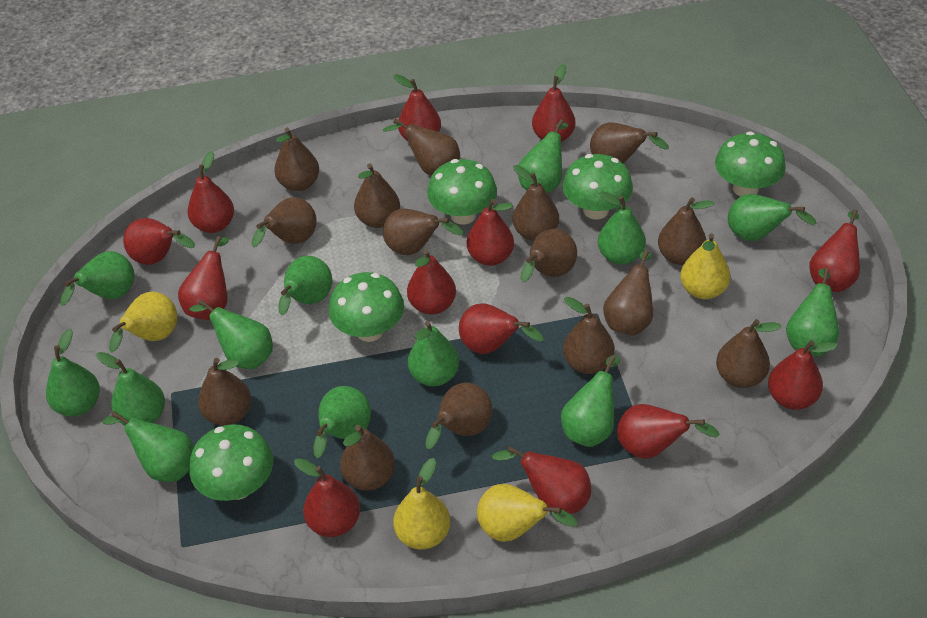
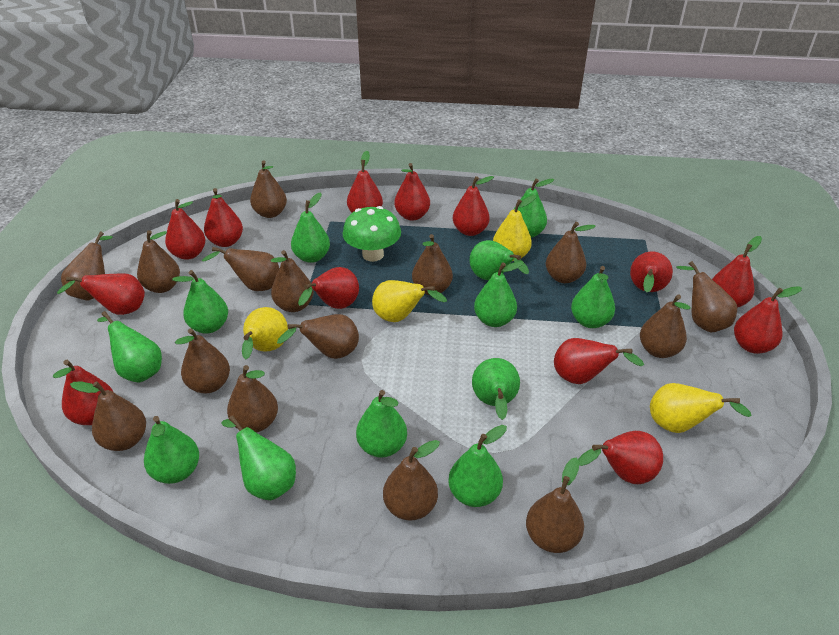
green mushroom: [189,424,273,501] [328,272,404,342] [427,159,497,225] [562,154,633,219] [715,131,786,197] = 5 -> [343,206,401,262] = 1
green pear: [46,329,100,416] [60,251,134,306] [96,352,165,425] [102,411,194,482] [189,299,273,369] [278,256,332,315] [313,386,371,458] [408,321,459,386] [518,119,568,193] [561,355,620,447] [597,191,646,265] [728,194,817,241] [786,268,839,356] = 13 -> [97,311,162,382] [144,416,199,484] [172,270,228,334] [221,415,296,500] [291,192,330,263] [356,390,407,458] [448,425,507,507] [470,240,529,280] [472,358,520,420] [474,261,524,327] [513,179,554,238] [571,266,615,328] = 12

